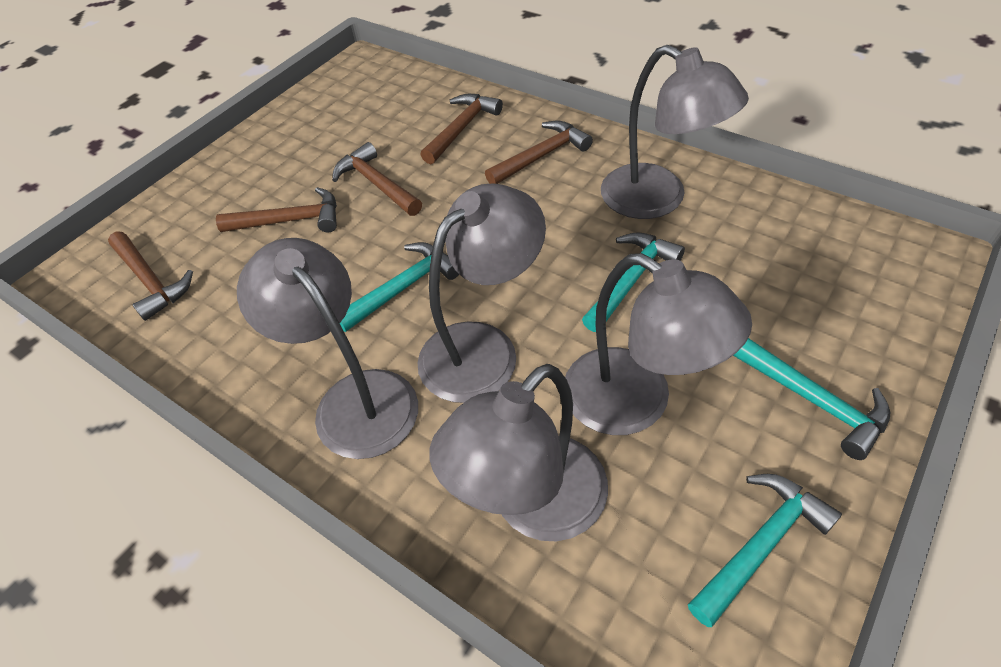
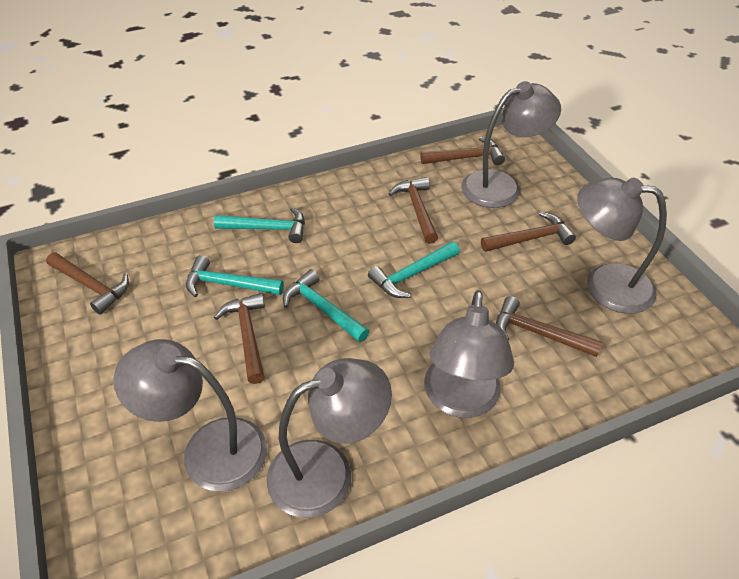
brown hammer: [108,232,193,321] [216,187,337,232] [332,142,422,216] [421,94,503,164] [485,121,593,184] = 5 -> [46,252,129,315] [214,293,265,384] [389,177,438,244] [421,137,505,165] [481,212,576,252] [496,296,602,357] = 6

